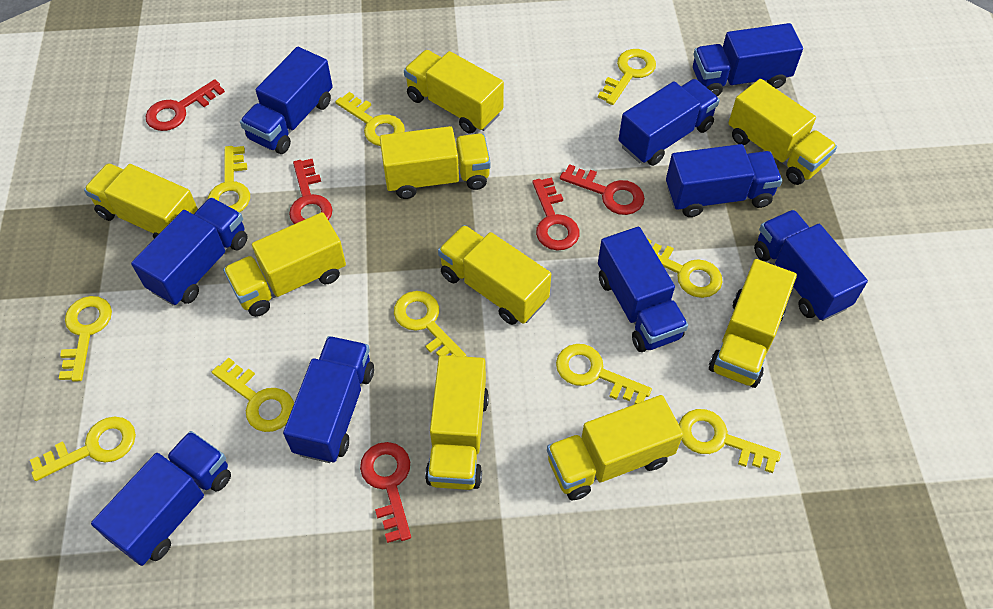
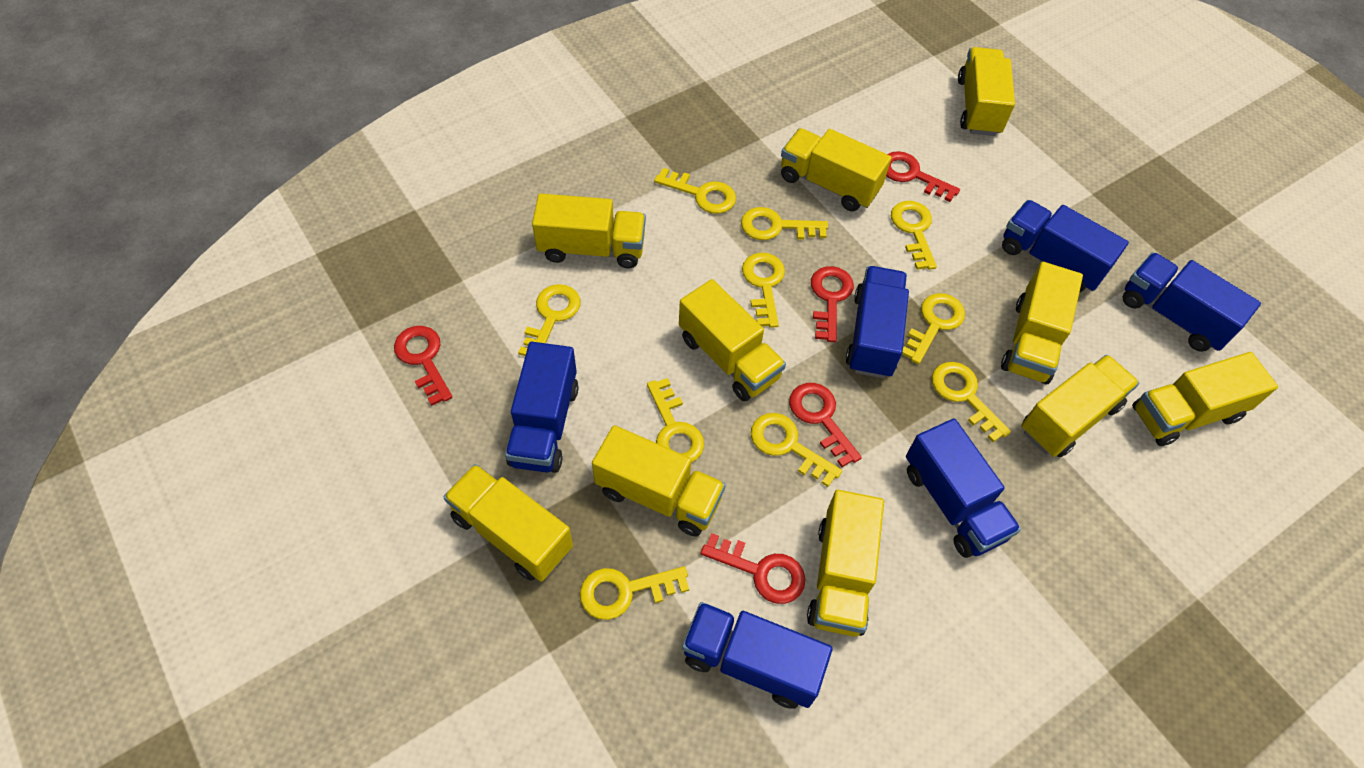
blue truck: [91,431,231,566] [131,197,248,306] [240,47,333,154] [283,336,374,463] [598,227,688,352] [618,79,720,166] [666,144,782,217] [693,23,803,96] [754,210,868,321] = 9 -> [505,342,579,473] [682,602,833,709] [846,266,909,378] [906,418,1021,558] [1002,200,1129,292] [1122,252,1261,352] = 6
yellow truck: [84,163,198,239] [223,212,346,317] [380,126,491,199] [404,50,504,134] [425,355,489,490] [438,225,551,325] [547,395,683,500] [709,259,797,388] [728,79,837,185] = 9 -> [443,464,573,582] [532,193,646,269] [592,425,726,537] [679,279,786,401] [781,128,892,211] [807,490,884,637] [958,47,1015,136] [1001,262,1083,384] [1021,355,1139,457] [1132,352,1278,446] = 10

